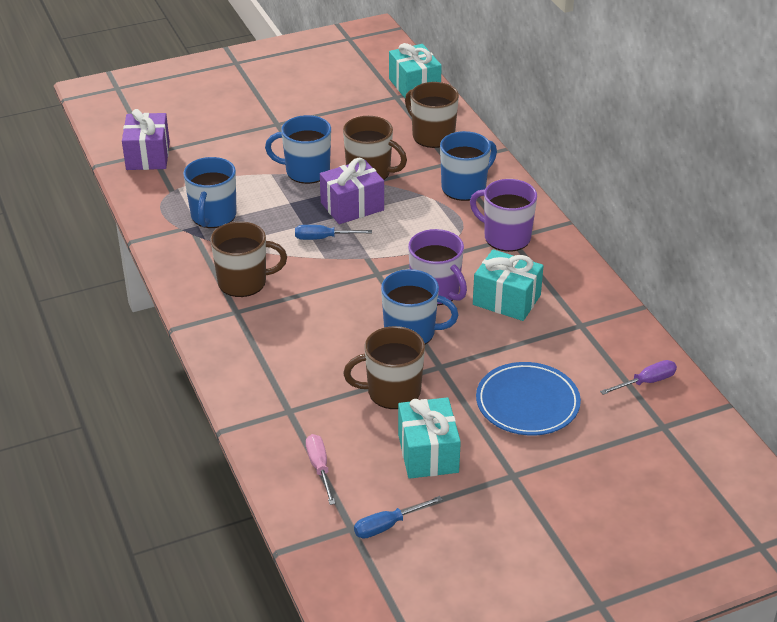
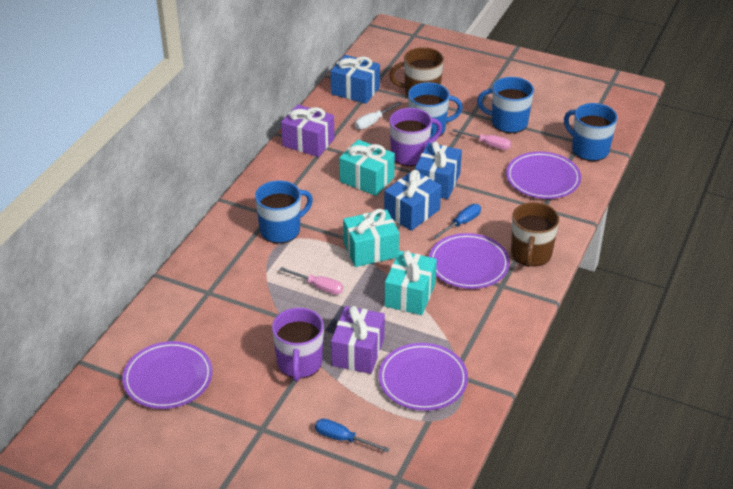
blue gift: none = 0 -> [330,55,380,104] [384,170,441,231] [415,141,462,199] = 3
blue plate: [476,362,581,436] = 1 -> none = 0
brown mug: [210,221,287,297] [343,116,407,180] [343,326,425,409] [405,82,459,148] = 4 -> [389,47,444,96] [511,202,559,267] = 2
pink screwdriver: [306,434,335,505] = 1 -> [279,267,343,295] [453,129,511,150] = 2
purple plate: none = 0 -> [122,341,213,409] [378,343,468,411] [429,233,510,289] [506,152,581,199] = 4
purple screwdriver: [600,360,677,395] = 1 -> none = 0
white screwdriver: none = 0 -> [355,102,402,130] = 1

